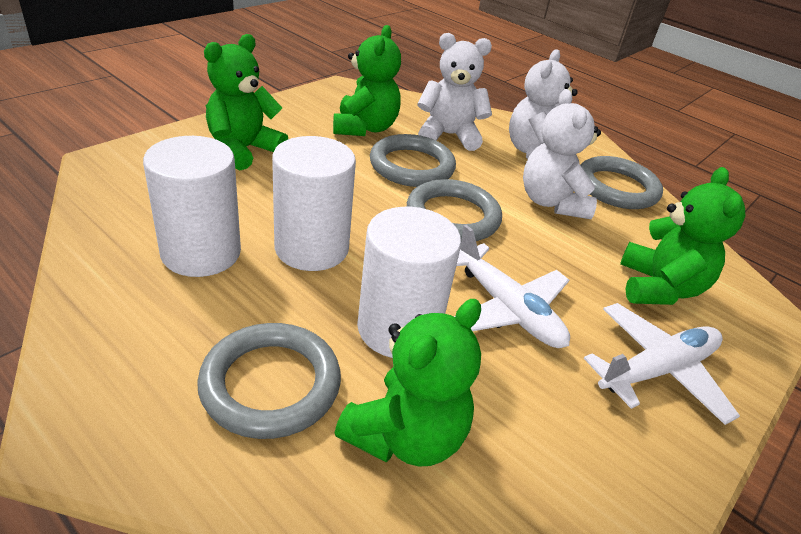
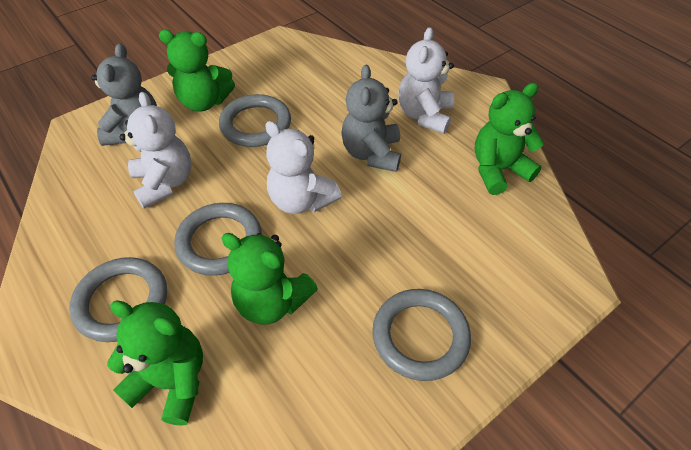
grey teddy bear: none = 0 -> [91,43,157,146] [341,65,401,172] = 2
white cylinder: [143,136,241,277] [272,136,356,271] [357,207,461,358] = 3 -> none = 0
white plane: [454,225,570,348] [583,303,740,425] = 2 -> none = 0

